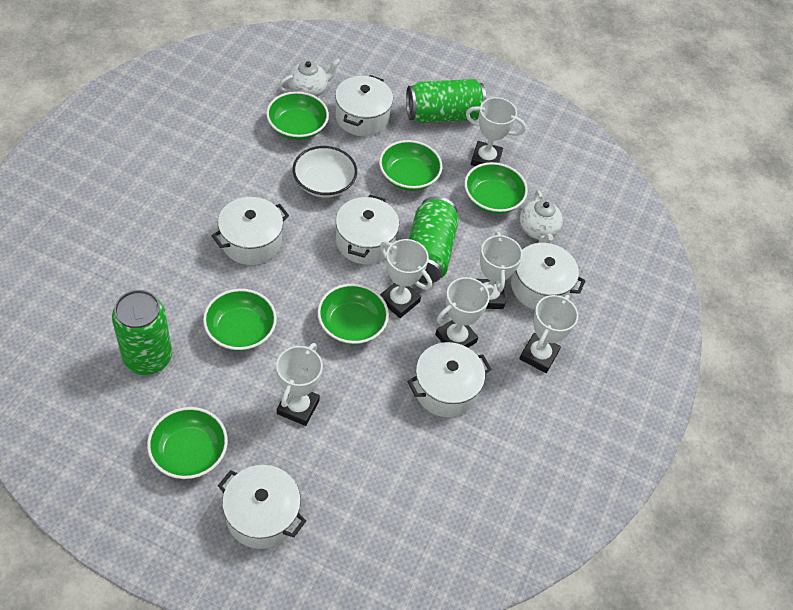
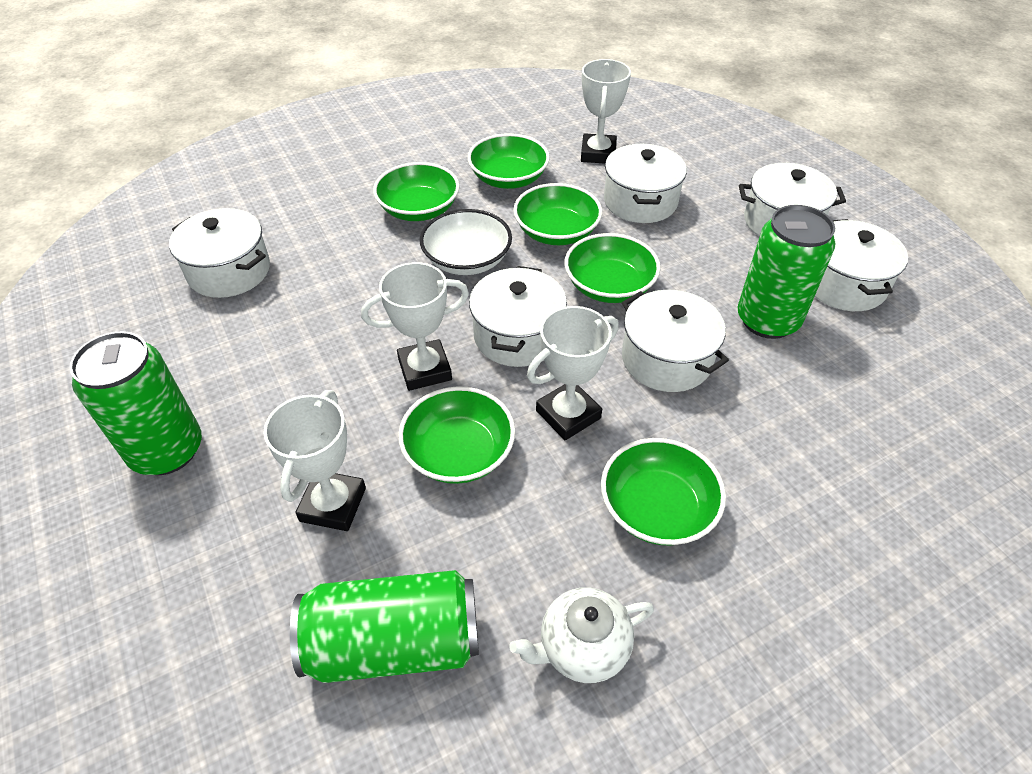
white teapot: [279,59,341,97] [520,190,563,243] = 2 -> [509,588,654,683] = 1
white trophy: [276,343,323,426] [380,239,432,318] [435,277,494,347] [466,97,526,166] [476,232,523,309] [519,295,578,373] = 6 -> [263,390,366,531] [361,262,469,391] [527,306,619,440] [581,59,631,164] = 4

